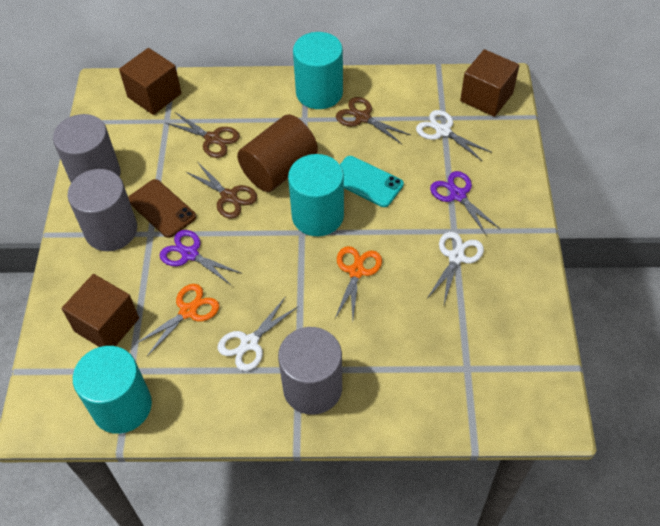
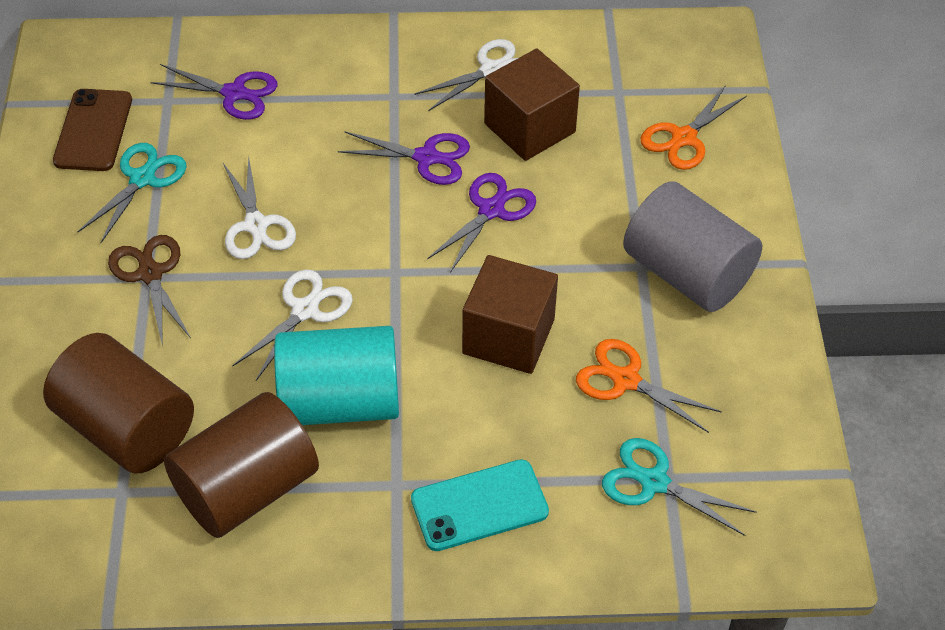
brown cube: [62,274,139,347] [119,48,182,115] [460,49,519,117] = 3 -> [462,255,558,374] [484,48,580,161] = 2
brown cylinder: [237,114,318,192] = 1 -> [43,333,194,473] [164,392,319,538] = 2
brown scissors: [166,112,240,158] [185,162,257,219] [336,97,410,144] = 3 -> [108,235,191,343] = 1
grey cylinder: [53,114,121,183] [67,169,137,251] [278,327,342,415] = 3 -> [623,181,762,312] = 1
purple scissors: [160,230,243,286] [430,171,500,236] = 2 -> [150,64,278,120] [338,131,470,185] [427,173,536,273] = 3
turquoise cylinder: [73,346,152,434] [288,154,344,236] [293,32,343,109] = 3 -> [274,326,399,425] = 1
turquoise scissors: none = 0 -> [78,143,187,243] [602,438,757,536] = 2

